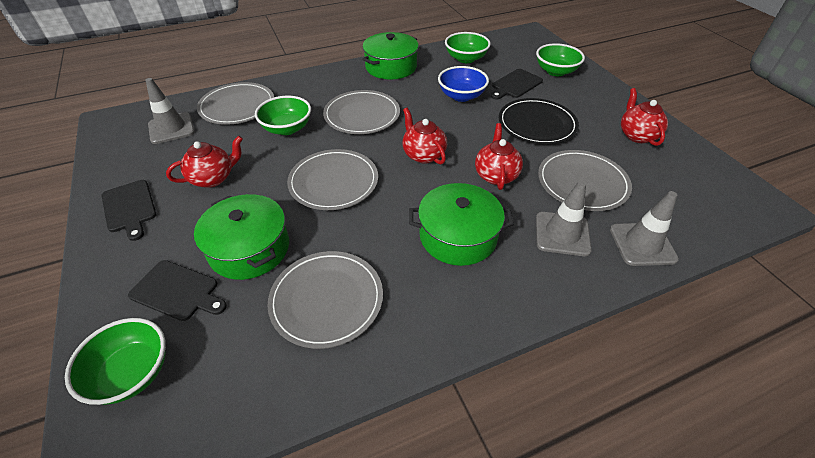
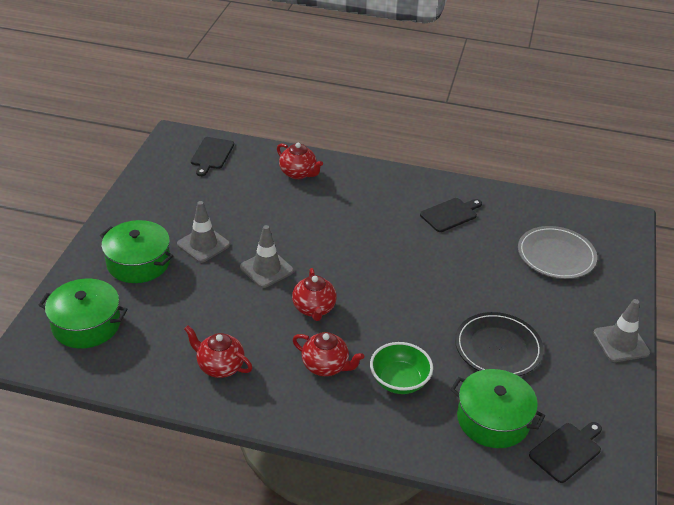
blue bowl: [438,66,489,102] = 1 -> none = 0
green bowl: [65,318,166,405] [255,96,311,135] [445,32,491,63] [536,43,585,76] = 4 -> [370,342,433,394] = 1
grey plate: [197,82,274,125] [267,251,383,349] [287,149,378,210] [323,90,400,134] [538,150,632,211] = 5 -> [518,226,597,279] = 1

